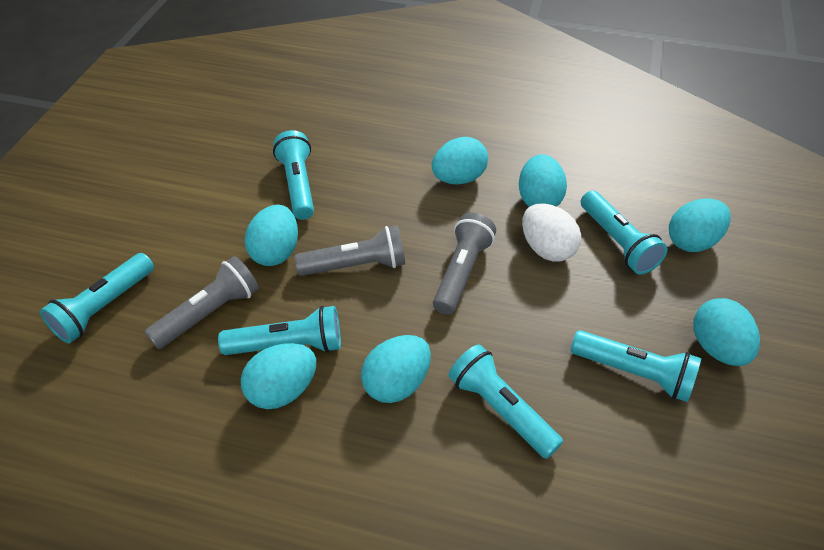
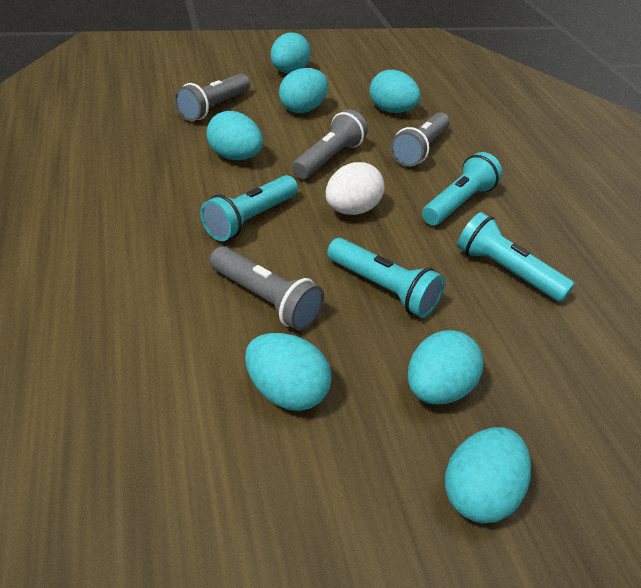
grey flashlight: [145,256,259,349] [294,225,405,276] [433,213,496,315] = 3 -> [175,74,250,121] [210,246,324,331] [292,109,368,179] [391,112,450,167] = 4
turquoise flashlight: [40,253,154,344] [218,306,341,355] [273,130,314,220] [448,344,563,459] [571,330,701,402] [581,191,668,274] = 6 -> [200,175,298,241] [327,238,445,318] [422,152,502,225] [457,212,575,302] = 4

